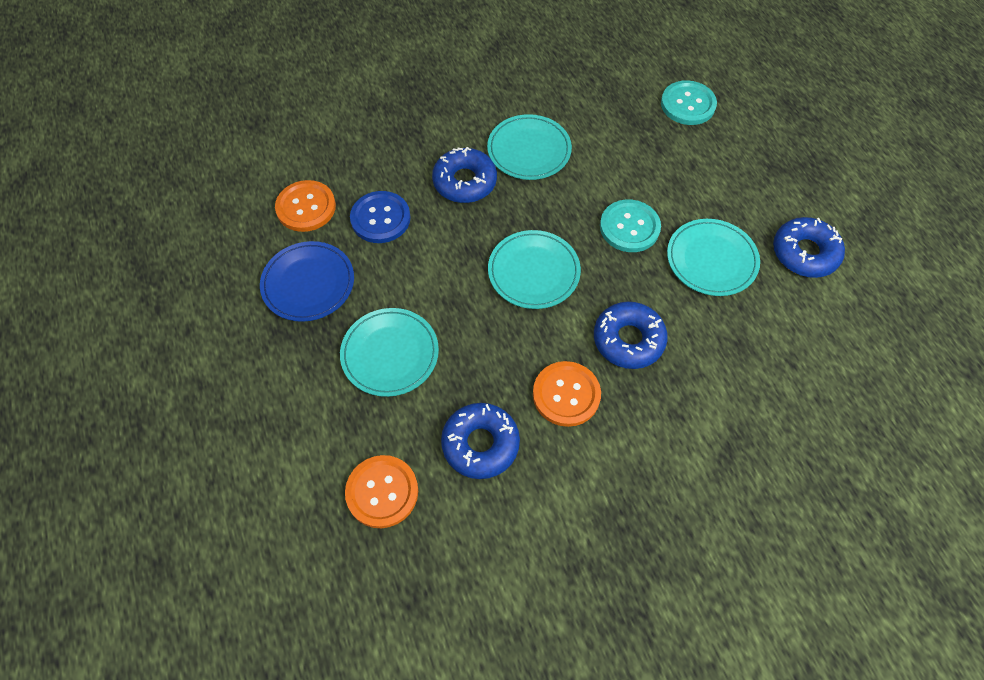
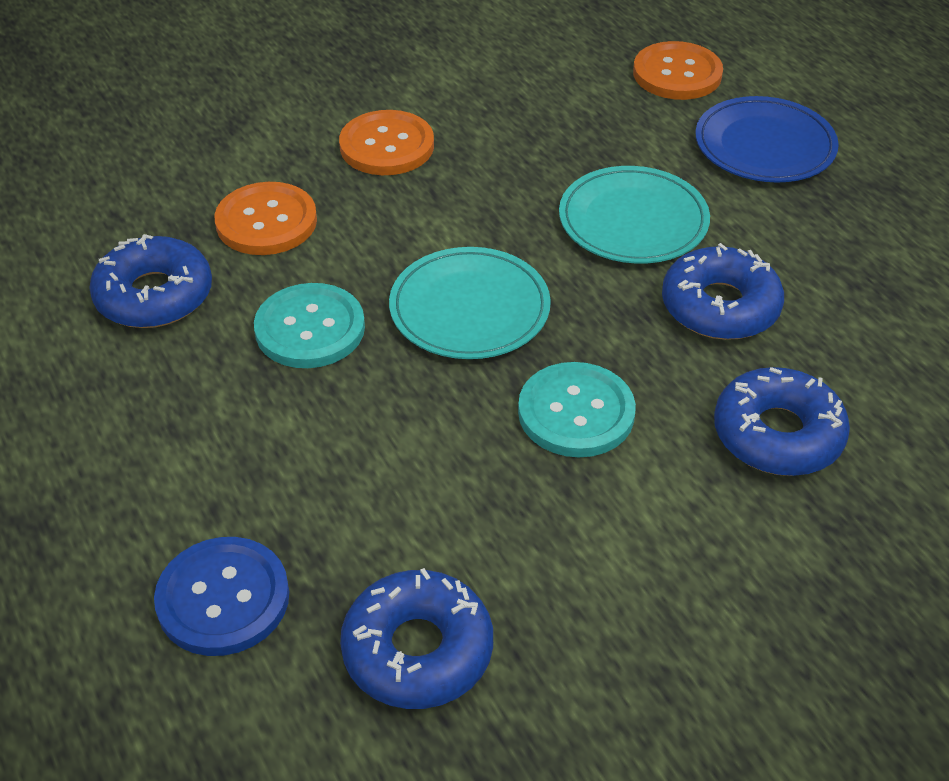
turquoise plate: [340,308,439,397] [487,114,572,180] [488,230,581,309] [667,219,760,296] = 4 -> [389,247,551,359] [559,166,710,264] = 2

